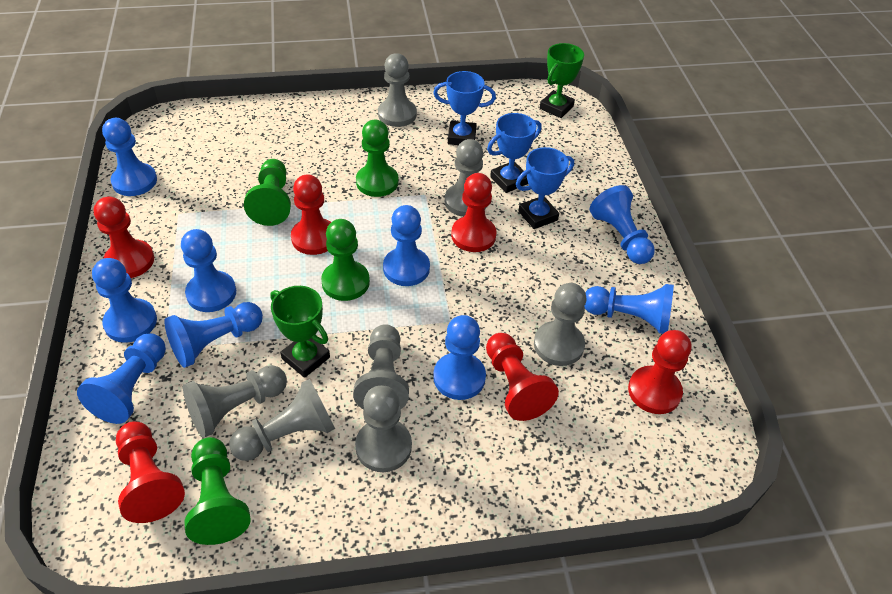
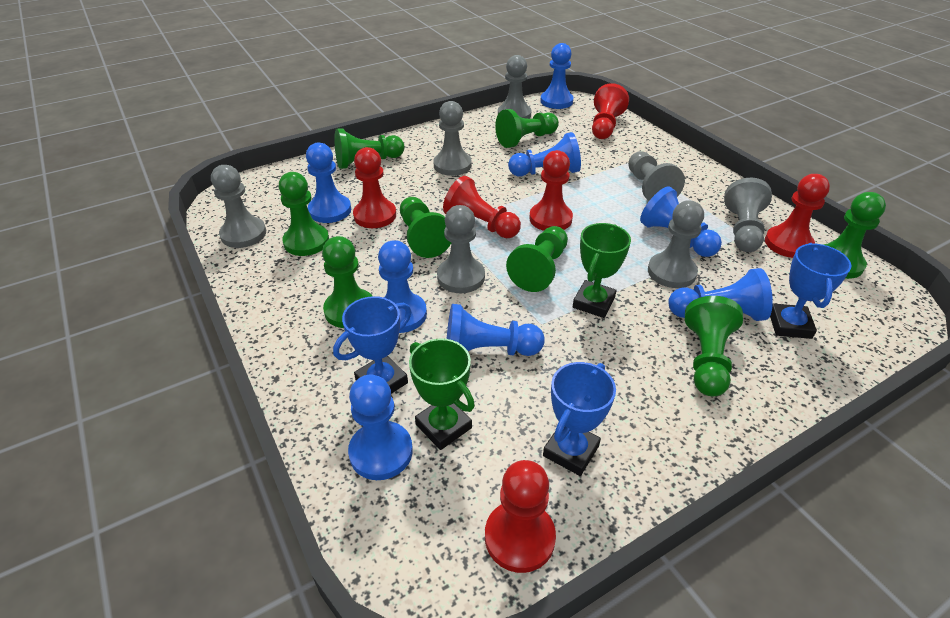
blue pawn: [77,333,166,424] [92,258,157,343] [102,118,157,196] [164,302,263,368] [181,229,236,312] [383,205,430,286] [433,315,486,400] [584,284,674,334] [590,185,655,264] = 9 -> [306,143,351,223] [348,374,413,480] [378,240,427,333] [447,304,545,356] [508,132,581,177] [540,43,574,109] [640,186,722,257] [668,268,773,321] = 8
green pawn: [185,437,251,545] [244,159,291,226] [321,219,370,301] [356,120,399,197] = 4 -> [279,172,329,256] [322,236,372,328] [334,129,404,169] [400,197,452,258] [495,109,559,148] [506,226,568,292] [685,296,743,396] [823,192,886,279] = 8

